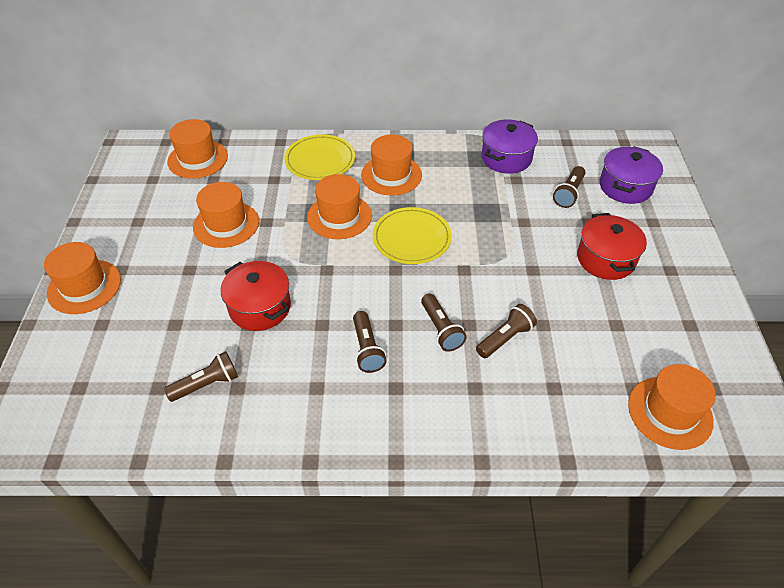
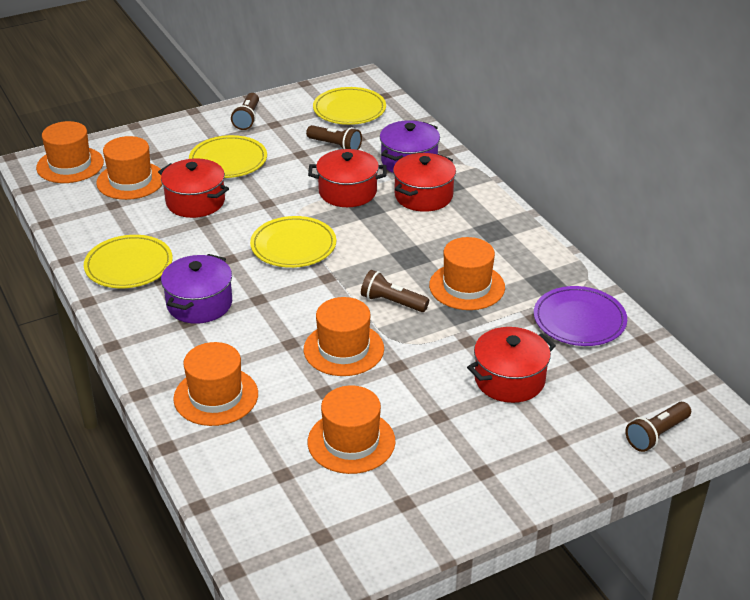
brown flashlight: [164,351,238,402] [353,311,387,373] [421,294,467,352] [476,304,537,358] [553,166,585,208] = 5 -> [231,93,259,130] [306,125,362,150] [361,270,429,312] [625,402,691,452] = 4
purple plate: none = 0 -> [534,286,627,346] = 1
red pot: [220,261,291,331] [577,213,647,280] = 2 -> [158,158,229,218] [308,149,387,207] [393,153,456,212] [467,327,556,403] = 4
yellow plate: [284,134,355,180] [373,207,452,264] = 2 -> [84,235,173,288] [189,135,267,178] [250,216,336,268] [313,87,386,125] = 4

